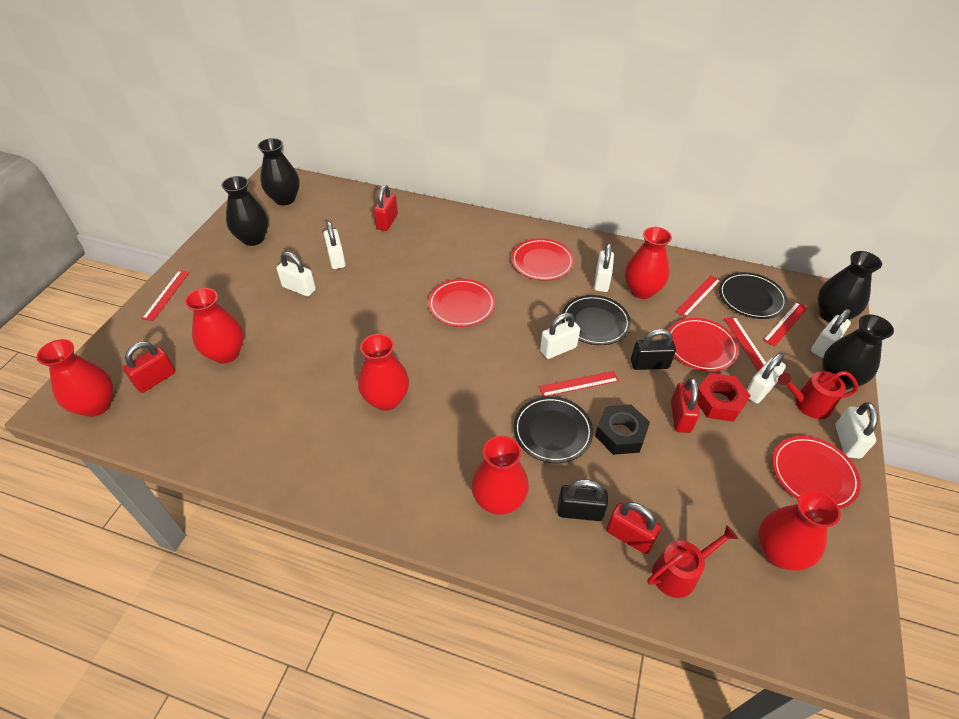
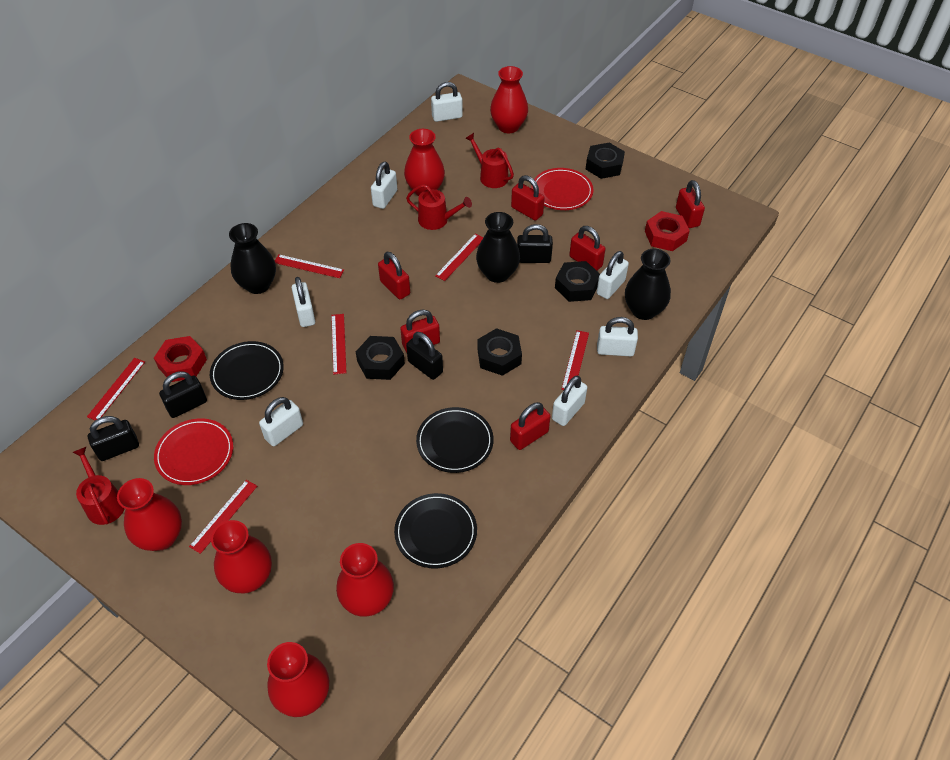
black nut: [595,404,650,455] = 1 -> [356,336,405,380] [477,328,522,376] [555,261,600,302] [586,143,625,179] = 4
black padlock: [558,479,608,521] [631,329,676,370] = 2 -> [88,416,139,461] [159,371,207,418] [406,332,443,380] [517,224,553,263] = 4
black vase: [221,176,269,246] [258,138,300,205] [818,251,882,323] [822,315,894,390] = 4 -> [229,223,276,294] [476,212,520,283] [625,249,671,320] = 3
red nut: [697,373,751,422] = 1 -> [154,336,207,382] [645,211,690,251] = 2
red padlock: [123,341,176,393] [374,185,398,231] [606,502,661,554] [671,378,700,433] = 4 -> [378,252,410,299] [400,309,440,353] [510,402,550,450] [511,175,545,220] [569,226,605,271] [676,180,705,228] = 6
red plate: [428,279,495,327] [511,238,574,281] [668,318,739,372] [772,436,861,509] = 4 -> [154,418,233,485] [531,168,593,210] = 2
red ruler: [142,270,190,321] [539,371,619,397] [675,275,721,317] [724,317,766,371] [763,302,808,347] = 5 -> [87,358,145,420] [189,480,257,554] [275,254,344,278] [331,314,347,374] [435,234,483,281] [561,330,589,390] = 6
red watering can: [647,525,738,598] [778,371,858,419] = 2 -> [73,447,125,525] [406,184,472,230] [465,133,514,188] = 3

